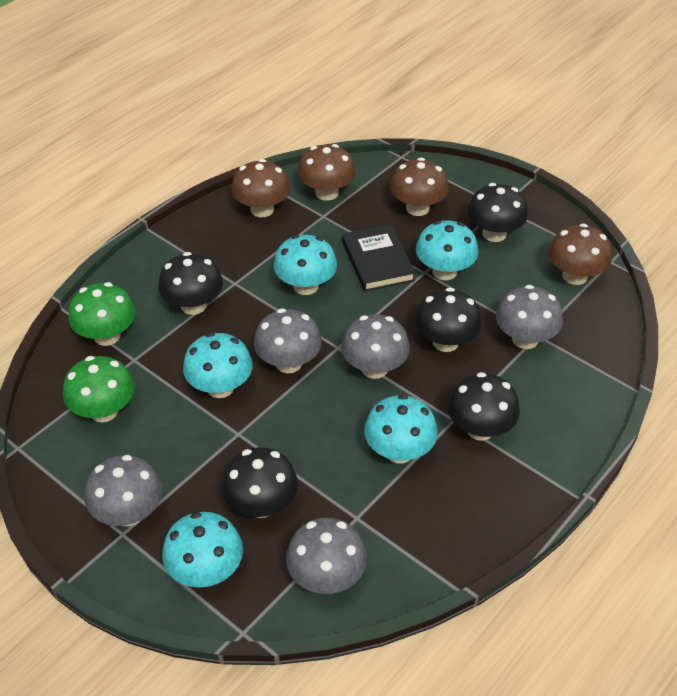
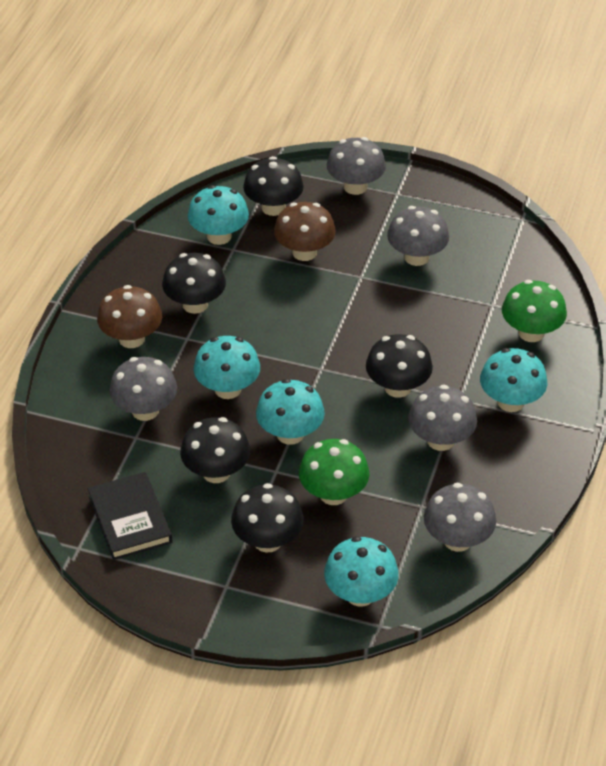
brown mushroom: [231,159,290,217] [298,144,356,201] [390,158,449,216] [548,224,612,285] = 4 -> [97,285,162,348] [274,202,336,261] = 2

